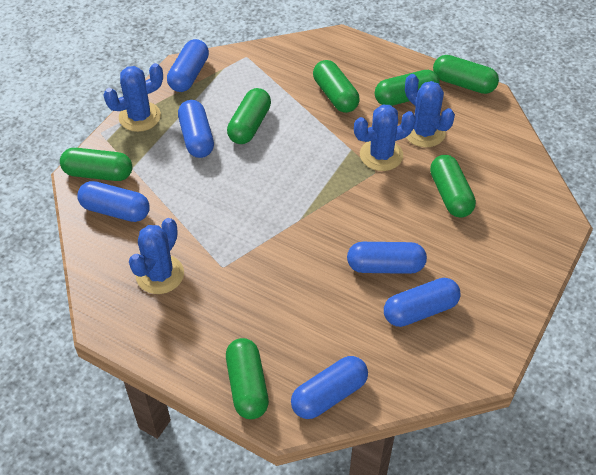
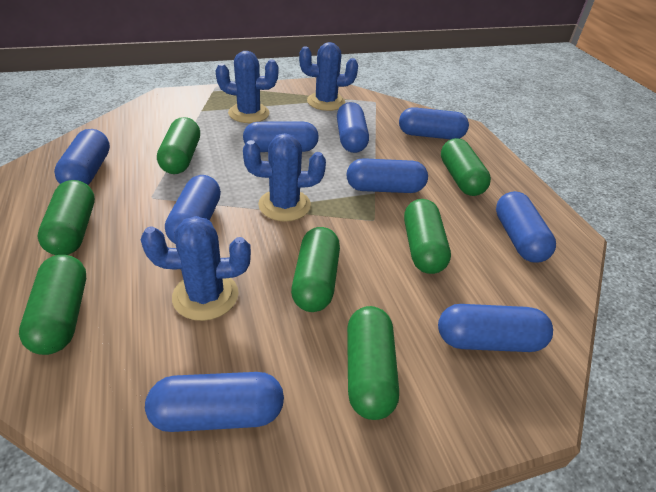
blue capsule: [77,181,150,222] [167,39,209,92] [178,100,214,158] [291,356,368,419] [347,242,427,274] [384,278,461,327] = 6 -> [54,129,110,185] [145,372,284,432] [165,175,221,244] [243,122,319,152] [337,102,369,153] [347,158,428,193] [399,107,469,139] [438,304,553,352] [496,191,556,263] = 9

